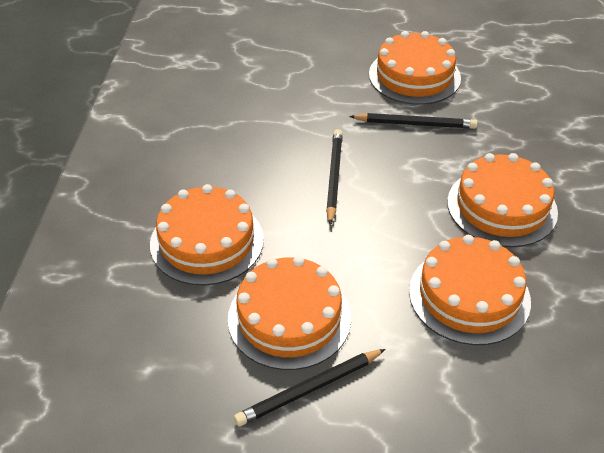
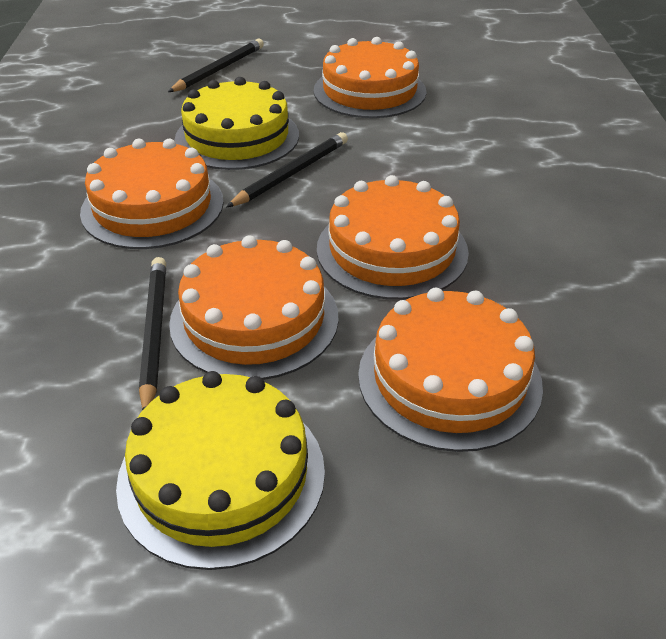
yellow cake: none = 0 -> [116,371,325,570] [175,77,299,170] = 2

